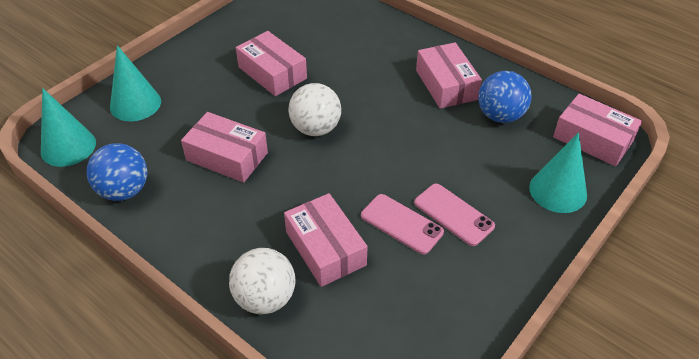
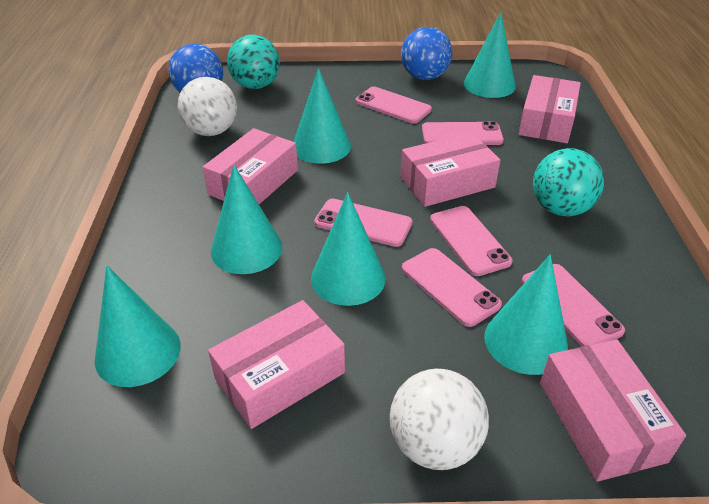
pink phone: [361,194,444,254] [414,184,495,246] = 2 -> [314,199,413,247] [355,87,432,123] [402,248,502,327] [422,121,504,145] [430,206,513,276] [522,264,625,346] = 6
turquoise ball: none = 0 -> [227,35,280,89] [533,148,604,216] = 2
turquoise cone: [41,88,96,167] [110,45,161,121] [529,132,587,213] = 3 -> [94,266,181,387] [211,165,282,274] [294,68,351,164] [311,192,386,306] [464,12,516,98] [484,255,568,375] = 6

